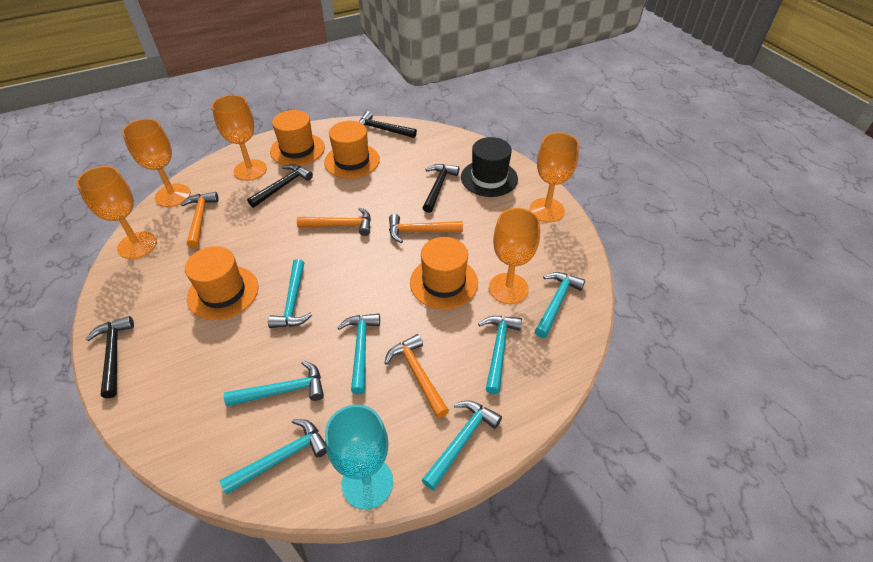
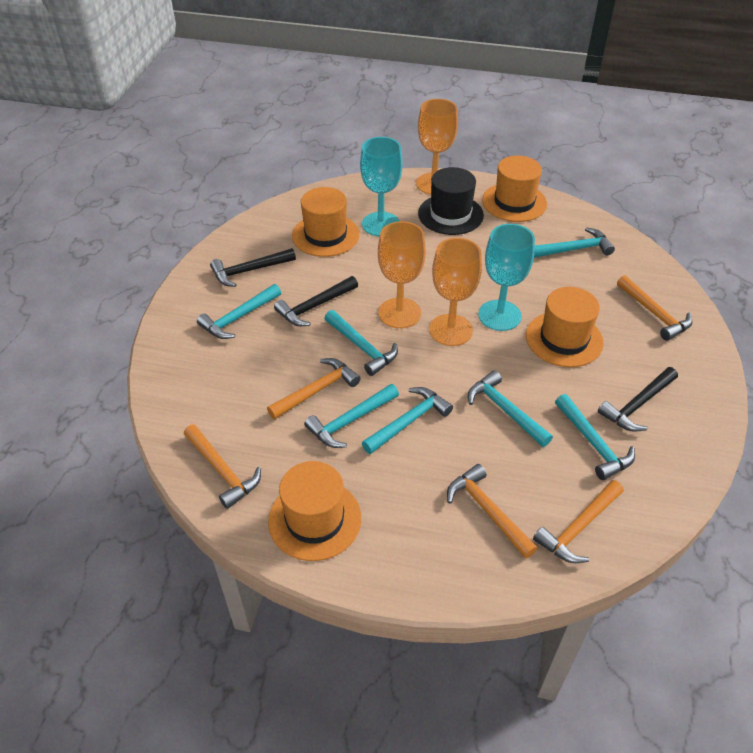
black hammer: [86,316,134,398] [247,164,313,208] [359,111,417,138] [422,164,459,213] = 4 -> [210,248,296,287] [274,276,358,326] [598,367,678,432] = 3
orange goblet: [76,166,157,259] [122,119,191,207] [212,95,267,181] [489,208,540,304] [530,133,579,222] = 5 -> [378,221,426,328] [416,99,458,194] [429,238,482,346] = 3
orange hammer: [181,192,219,248] [297,207,371,236] [385,334,449,418] [389,214,463,243] = 4 -> [184,424,261,509] [267,358,361,419] [447,464,538,559] [533,480,624,563] [617,275,693,341] = 5
turquoise goblet: [325,405,393,510] = 1 -> [360,137,403,236] [478,224,535,331] = 2

